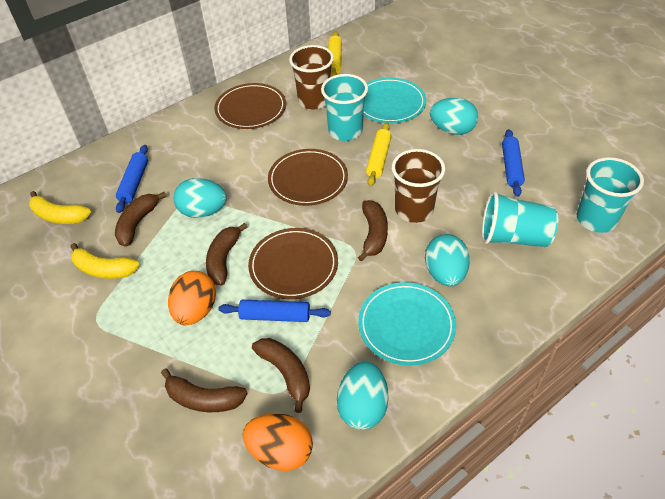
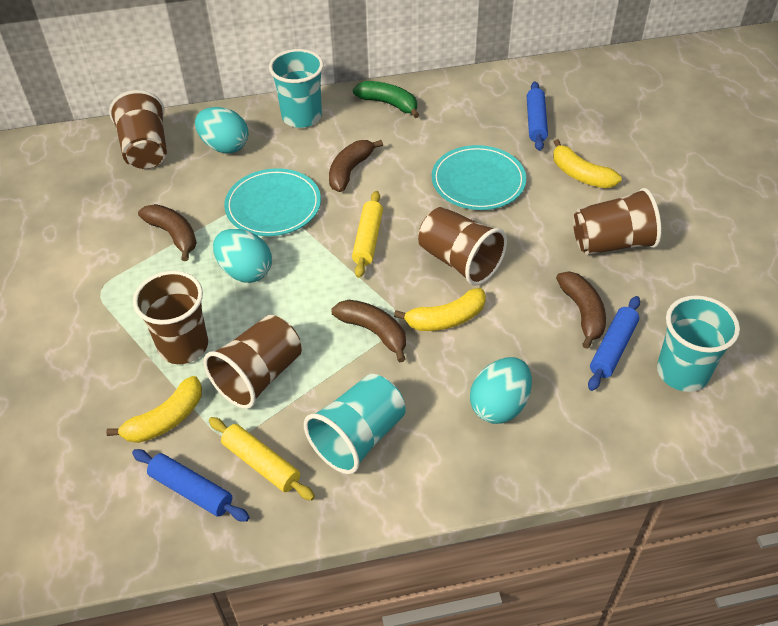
brown banana: [115,192,167,247] [161,368,248,412] [206,223,248,285] [252,338,310,413] [358,200,388,262] = 5 -> [138,204,197,261] [329,140,383,192] [331,300,406,362] [556,272,606,349] = 4
brown cup: [289,45,334,110] [392,149,445,223] = 2 -> [109,90,167,169] [133,271,208,364] [204,315,302,409] [418,207,507,285] [573,188,662,255] = 5
brown plate: [214,83,286,129] [248,228,338,299] [268,149,348,206] = 3 -> none = 0
green banana: none = 0 -> [353,81,419,118] = 1
orange egg: [168,271,216,326] [242,413,313,471] = 2 -> none = 0
turquoise egg: [173,178,227,218] [337,361,388,430] [425,234,470,287] [430,98,478,135] = 4 -> [195,107,249,153] [213,229,272,283] [470,357,532,424] = 3
yellow banana: [29,191,91,224] [70,243,140,279] = 2 -> [106,376,202,443] [394,288,486,331] [553,139,622,188] = 3

